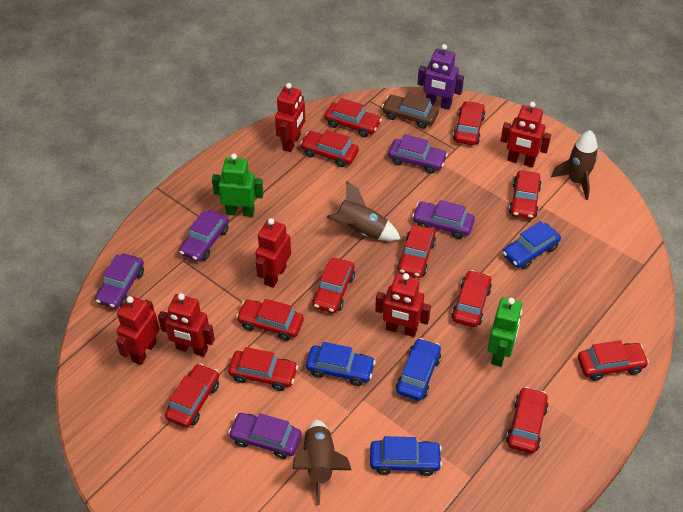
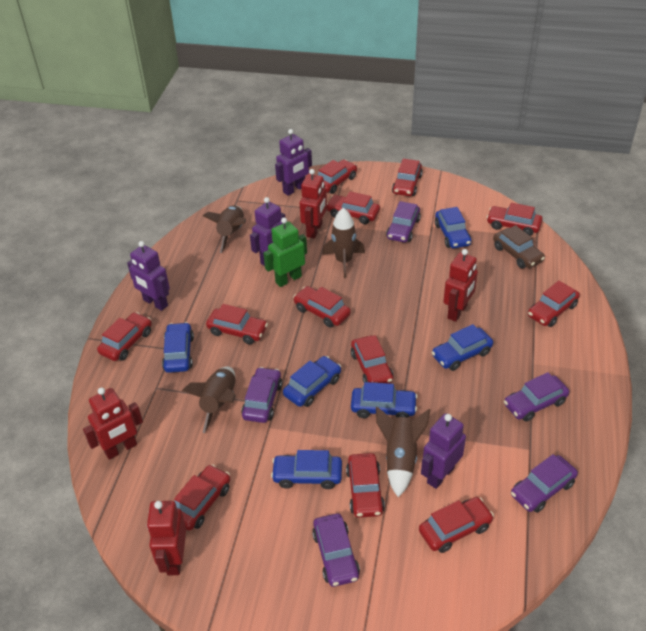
blue car: [306,342,376,386] [370,436,442,476] [396,338,441,401] [503,221,561,269] = 4 -> [162,322,194,373] [271,450,342,489] [283,356,341,407] [351,382,418,418] [431,324,493,371] [435,207,471,248] = 6
brown rocket: [293,420,351,505] [326,180,401,241] [551,130,598,200] = 3 -> [182,367,236,433] [203,205,246,253] [322,208,365,278] [376,406,430,497] = 4
green robot: [212,153,264,217] [487,297,522,367] = 2 -> [263,217,307,287] = 1
purple robot: [417,44,464,110] = 1 -> [127,241,170,311] [250,197,285,266] [275,129,312,196] [421,413,466,489] = 4
red robot: [116,296,159,365] [158,293,215,357] [255,218,291,288] [275,83,305,152] [375,273,431,337] [500,102,551,167] = 6 -> [83,387,143,460] [147,501,186,576] [300,169,327,238] [443,249,478,322] = 4

